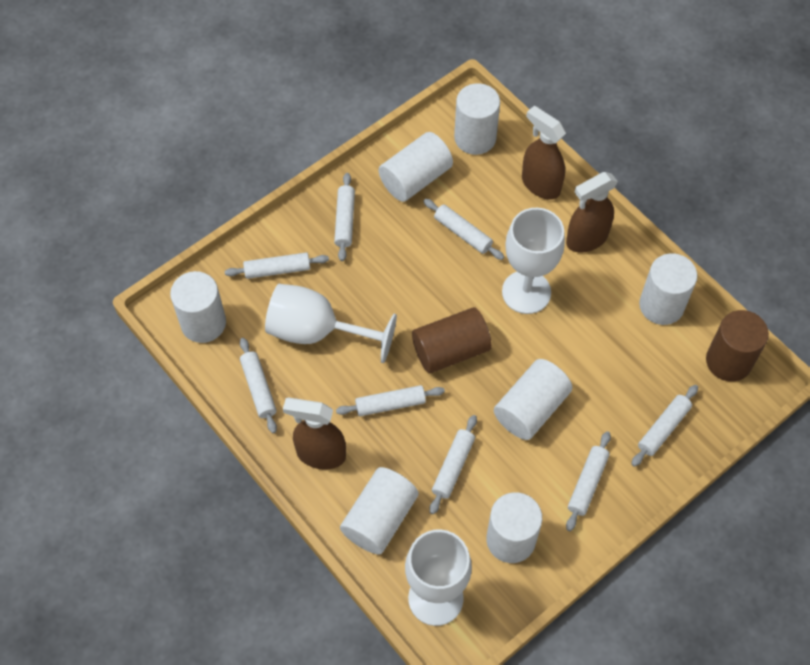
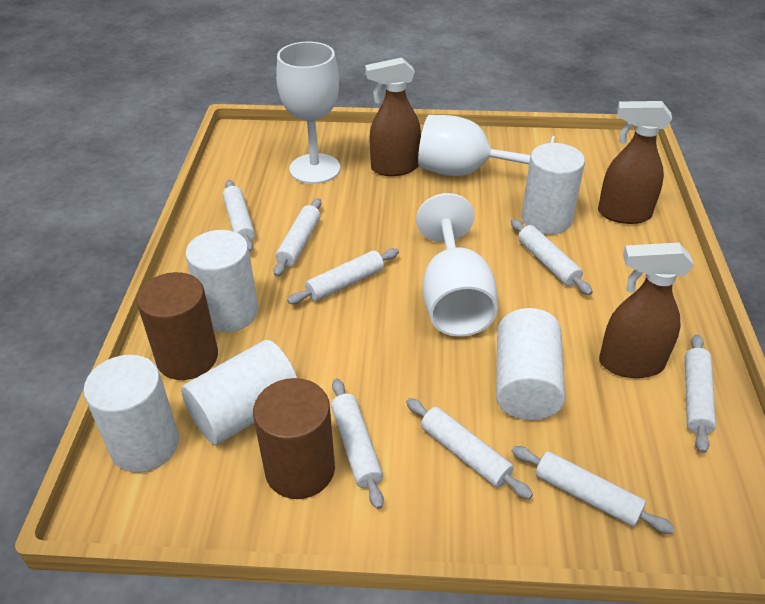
white cylinder: [170,271,226,343] [340,467,419,555] [379,132,453,202] [454,83,500,155] [486,492,542,563] [494,359,572,440] [639,253,697,325] = 7 -> [83,355,179,473] [181,340,297,445] [185,230,258,332] [496,308,566,420] [521,143,585,234] = 5

